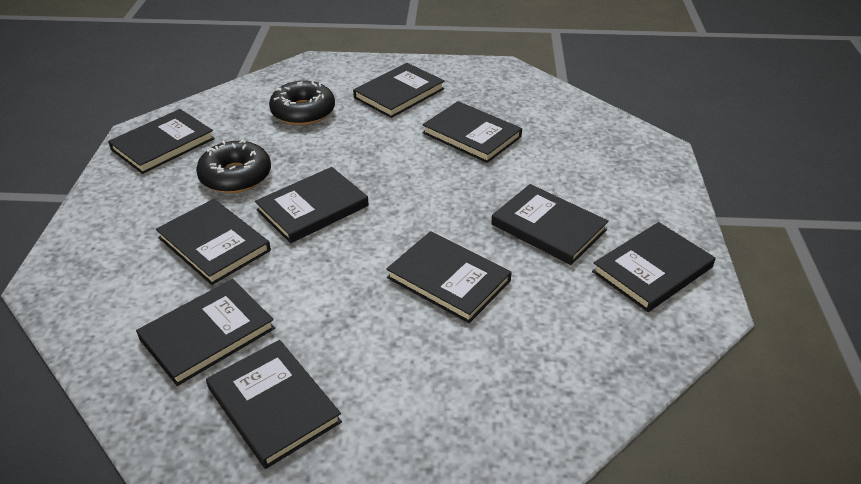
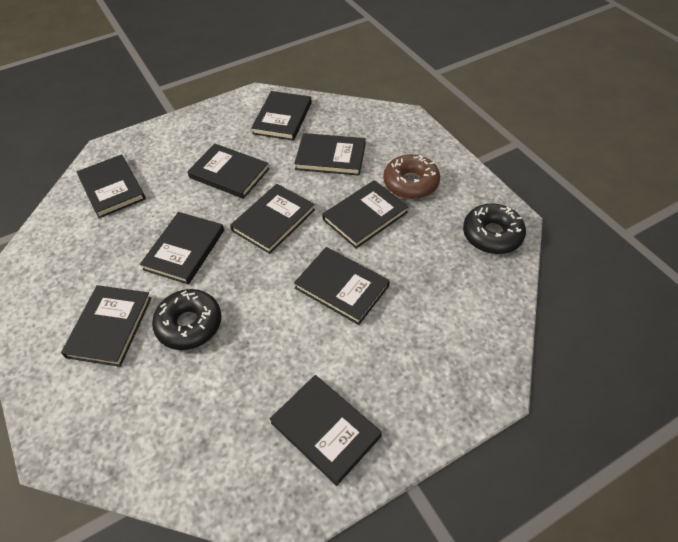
brown donut: none = 0 -> [383,154,440,199] = 1

